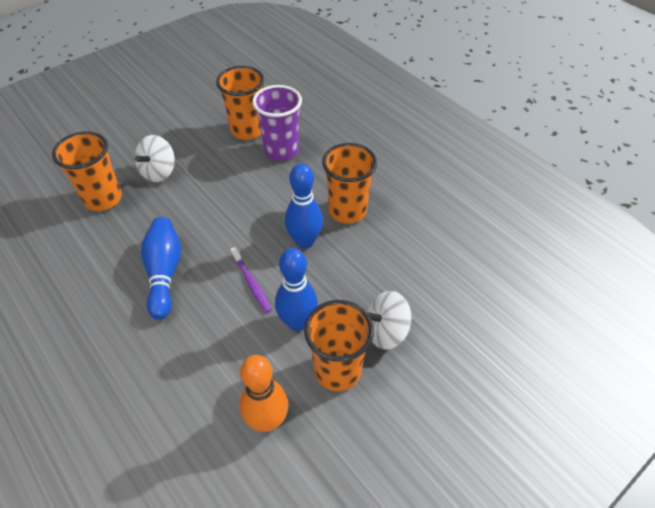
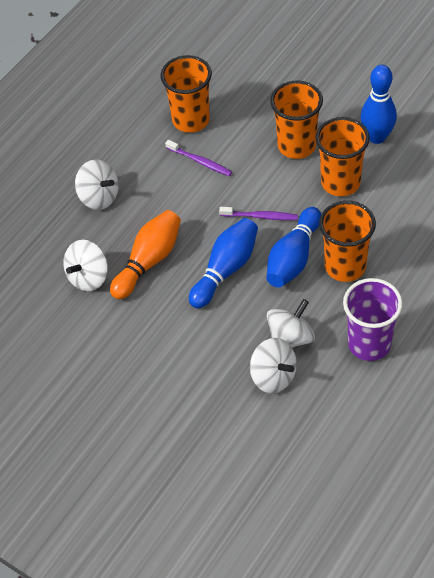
purple toothbrush: [230,247,272,313] = 1 -> [165,140,232,176] [219,207,298,220] = 2
white spinning top: [135,135,175,182] [367,291,411,350] = 2 -> [63,240,108,291] [75,160,119,210] [250,338,297,393] [267,299,315,348] = 4

